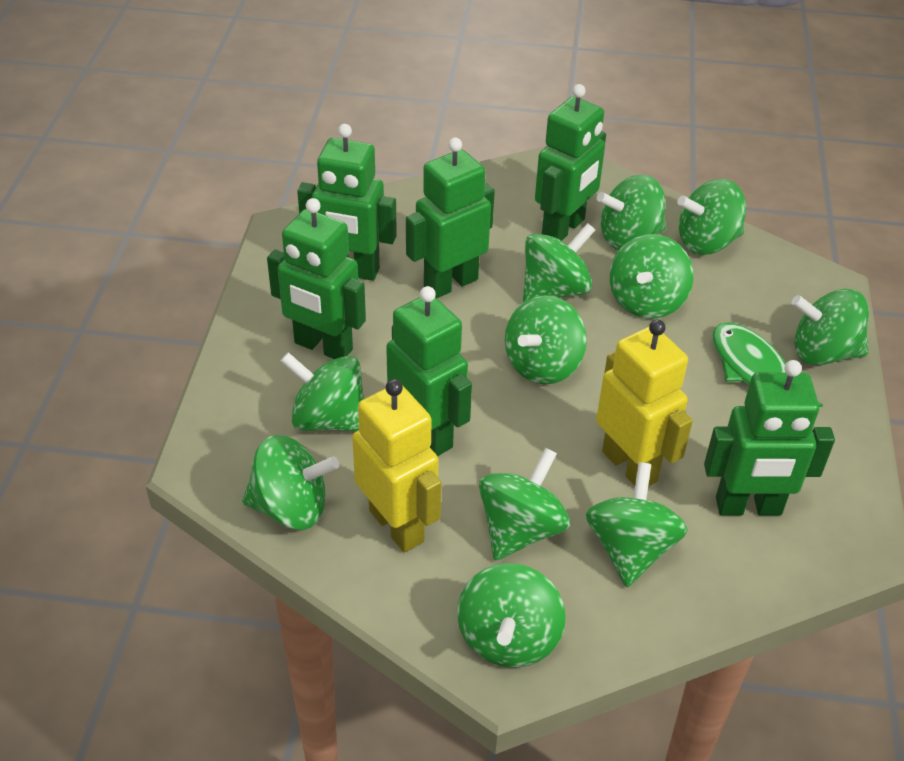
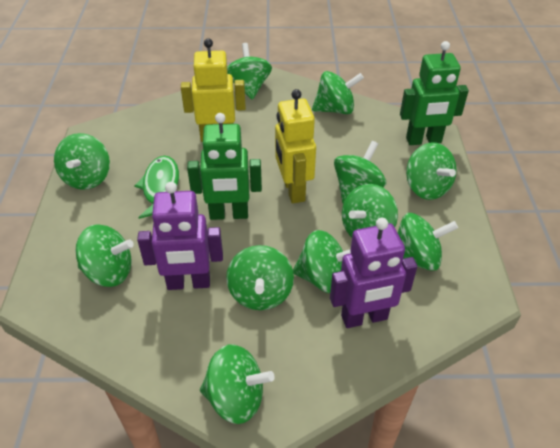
green robot: [267,198,366,359] [297,124,397,281] [386,286,472,456] [406,138,495,298] [535,84,606,241] [704,360,835,515] = 6 -> [187,113,262,220] [400,41,469,145] = 2
purple robot: none = 0 -> [137,182,223,290] [330,218,418,328] = 2

